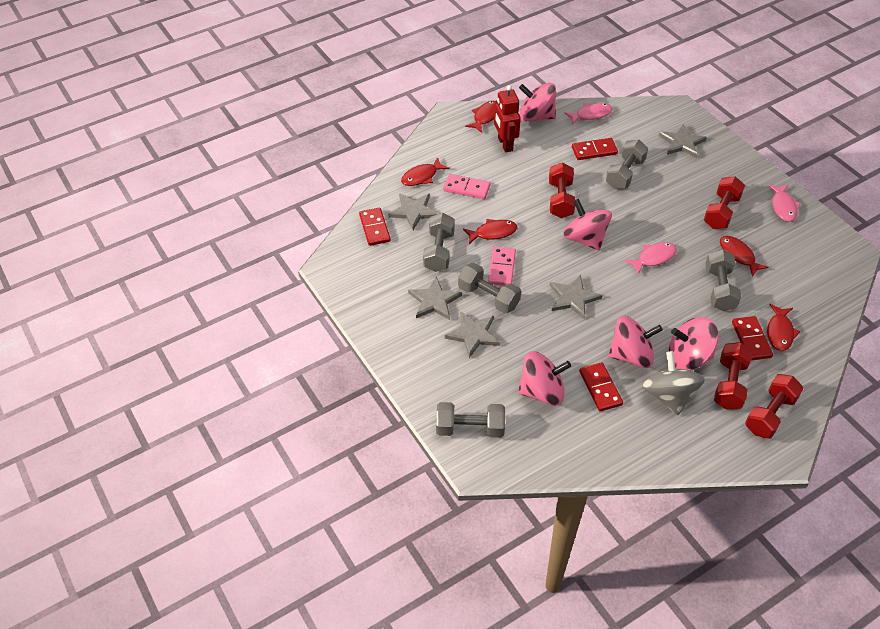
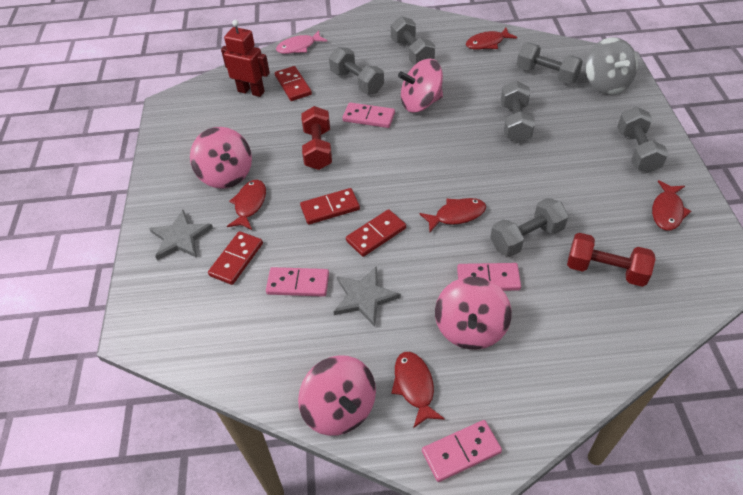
grey dumbbell: [423,213,455,272] [436,402,505,438] [458,263,521,314] [606,140,648,189] [705,249,741,311] = 5 -> [329,47,384,94] [391,16,435,65] [490,198,569,257] [501,81,535,143] [517,43,583,84] [617,107,669,173] = 6
grey star: [388,193,437,230] [408,276,462,320] [445,311,500,358] [549,275,603,320] [659,124,707,158] = 5 -> [149,210,213,260] [334,266,401,327] = 2
pink domino: [443,174,491,199] [488,247,516,286] = 2 -> [266,267,329,297] [342,102,395,128] [422,420,502,482] [457,263,521,291] = 4
pink fish: [564,103,613,125] [625,242,677,274] [768,184,801,222] = 3 -> [276,30,328,54] = 1
pink spinning top: [518,351,571,406] [519,83,556,121] [563,199,612,251] [608,316,663,368] [669,317,719,370] = 5 -> [190,127,252,189] [298,355,376,436] [398,59,443,112] [435,277,512,350] = 4
red dumbbell: [549,162,575,218] [704,176,745,229] [714,342,753,410] [745,374,804,439] = 4 -> [301,106,332,170] [567,233,656,287] = 2

